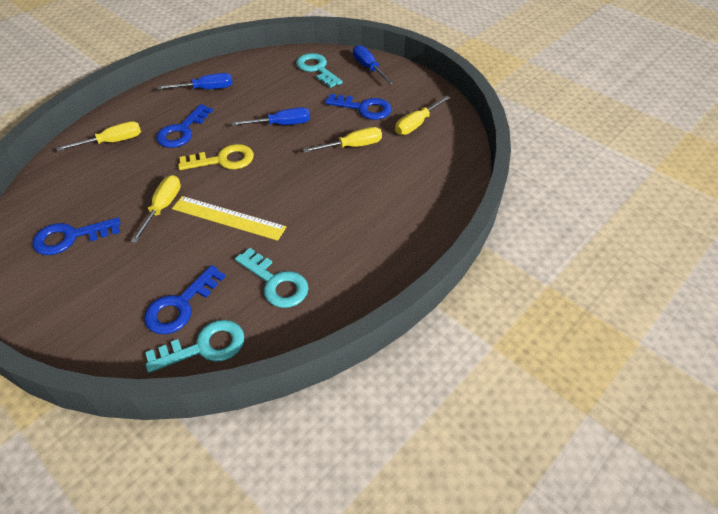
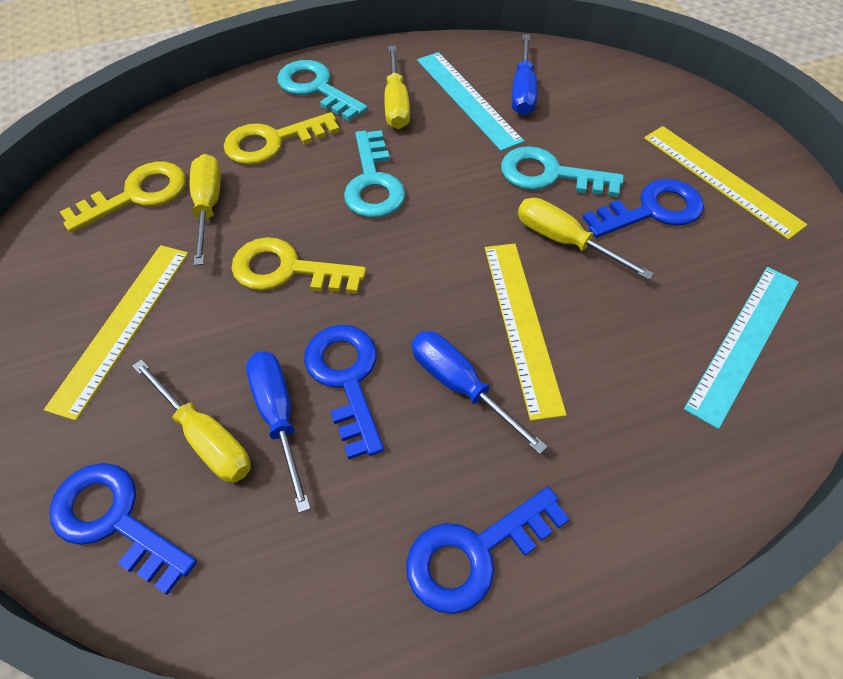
turquoise ruler: none = 0 -> [417,52,524,151] [684,267,799,429] = 2
yellow key: [178,144,254,170] = 1 -> [60,162,186,233] [224,112,340,165] [231,237,366,294] = 3
yellow ruler: [172,196,287,241] = 1 -> [44,245,189,421] [485,244,567,421] [644,126,807,240] = 3

